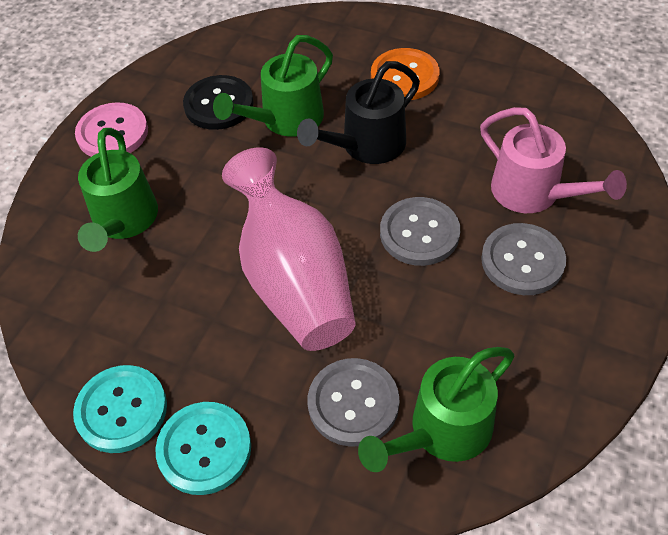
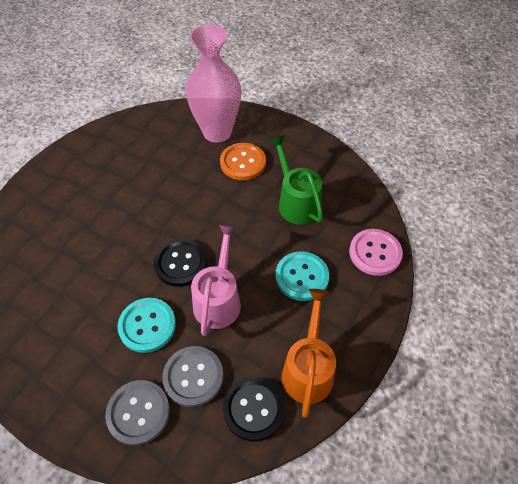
black button: [183,75,254,130] = 1 -> [154,239,207,287] [223,376,286,441] = 2
black watering can: [297,61,420,164] = 1 -> none = 0
green watering can: [78,128,158,252] [213,35,333,137] [358,347,515,472] = 3 -> [269,135,323,225] = 1
grey button: [308,358,400,447] [380,197,460,266] [481,223,566,295] = 3 -> [105,380,170,446] [162,346,224,407] = 2
orange watering can: none = 0 -> [282,289,336,418] = 1

